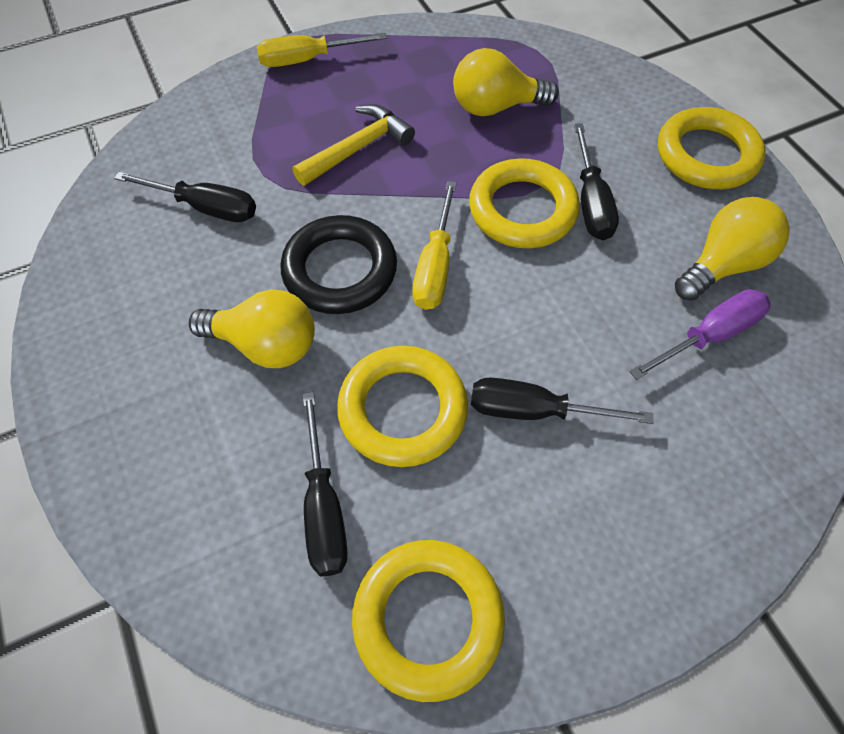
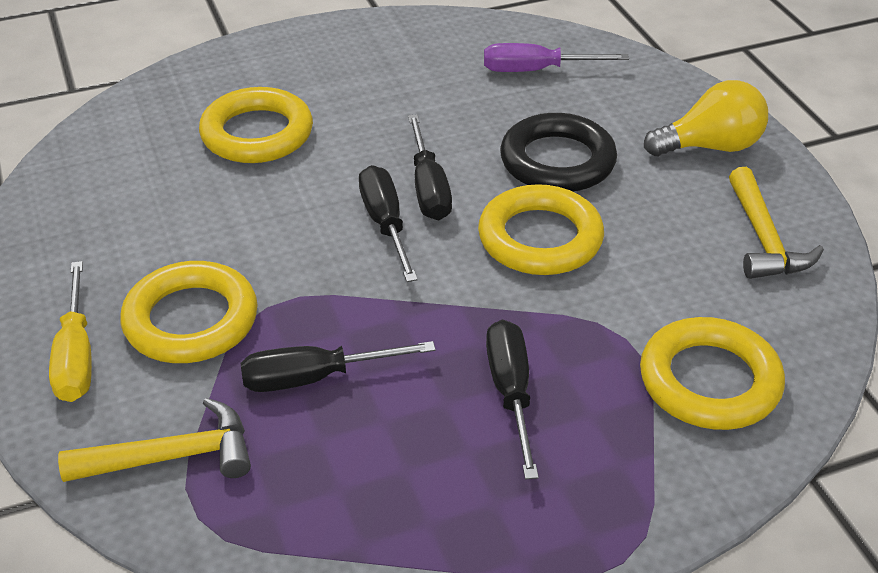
yellow hammer: [292,104,415,186] = 1 -> [58,398,251,482] [729,167,824,279] = 2
yellow light bulb: [189,289,315,368] [453,48,559,116] [675,197,790,301] = 3 -> [644,80,768,156] = 1
yellow screwdriver: [257,33,387,67] [412,181,457,310] = 2 -> [49,261,92,402] = 1

